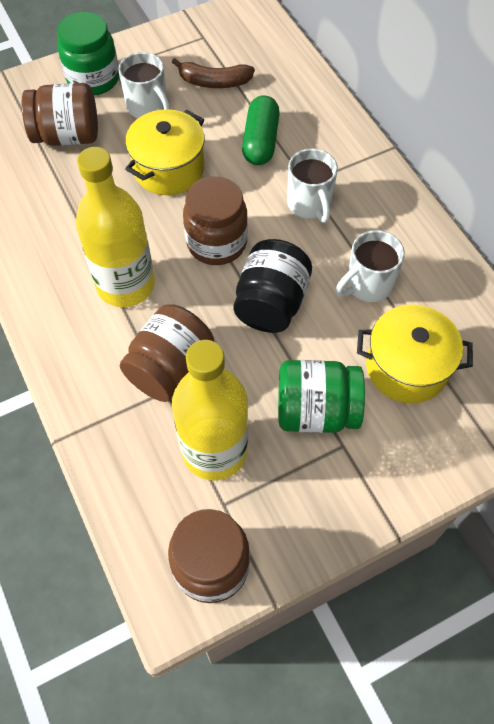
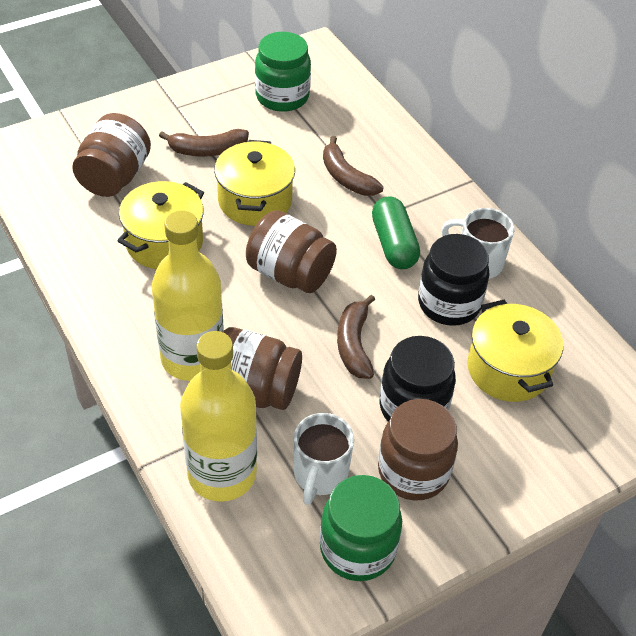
black jar: [233,239,312,333] = 1 -> [380,336,456,421] [418,234,490,326] = 2
brown banana: [172,58,255,88] = 1 -> [159,129,249,157] [323,136,384,196] [337,295,375,379] = 3
white mug: [118,52,170,118] [287,149,338,223] [336,230,405,302] = 3 -> [294,413,354,505] [441,208,515,279] = 2
yellow pot: [125,109,205,195] [357,304,473,403] = 2 -> [117,181,204,269] [214,140,295,226] [467,300,563,402] = 3

